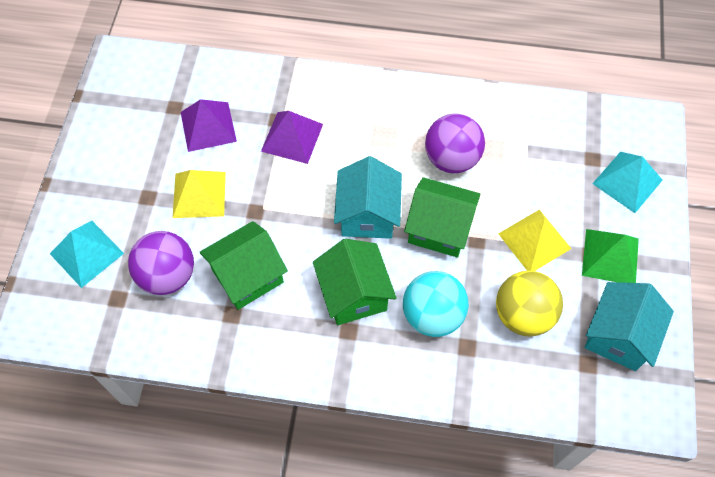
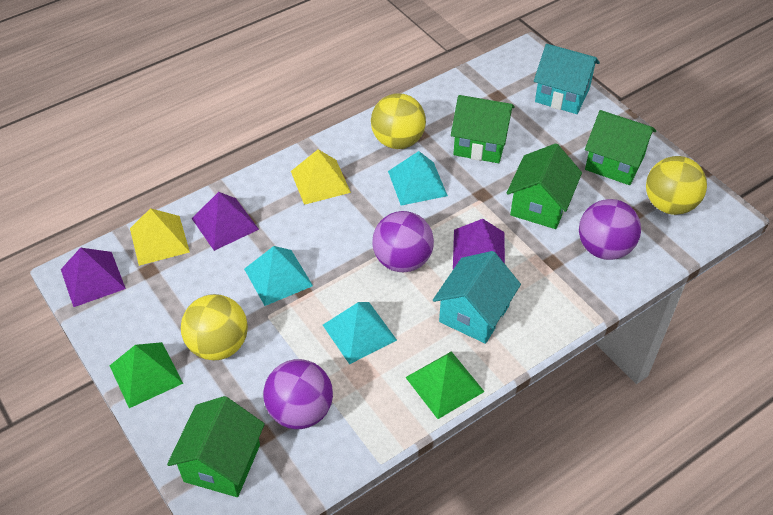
green house: [200,221,288,310] [313,239,397,325] [404,177,481,257] = 3 -> [167,396,265,497] [451,95,515,163] [507,143,582,229] [585,110,656,185] = 4
green pyramid: [582,229,639,283] = 1 -> [110,342,183,408] [405,351,485,419] = 2
purple ball: [128,231,194,295] [425,113,485,173] = 2 -> [263,359,333,429] [372,211,434,272] [579,199,641,260] = 3
purple pyramid: [181,99,237,152] [261,111,323,164] = 2 -> [61,248,126,307] [192,192,259,251] [453,219,505,269] = 3
turquoise ball: [403,271,469,337] = 1 -> none = 0
turquoise pyramid: [50,221,124,288] [592,152,663,213] = 2 -> [244,246,313,306] [323,302,397,364] [388,151,448,206] = 3
yellow ball: [496,271,563,337] = 1 -> [181,294,248,360] [371,93,426,149] [646,156,707,215] = 3

